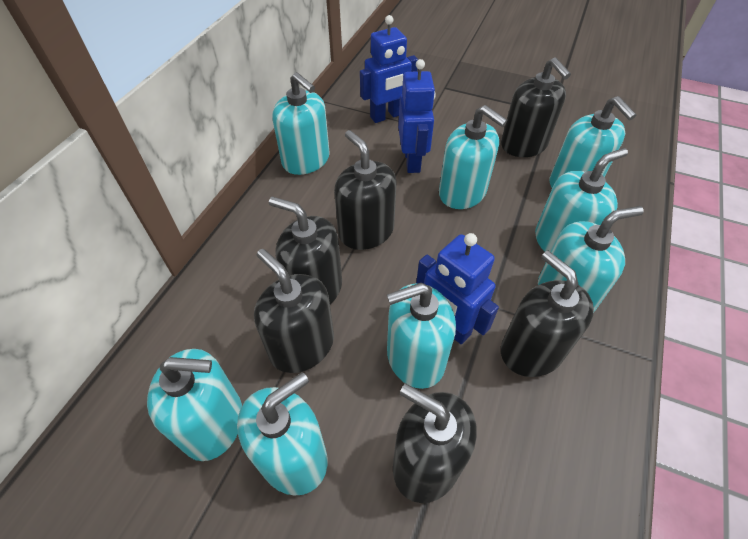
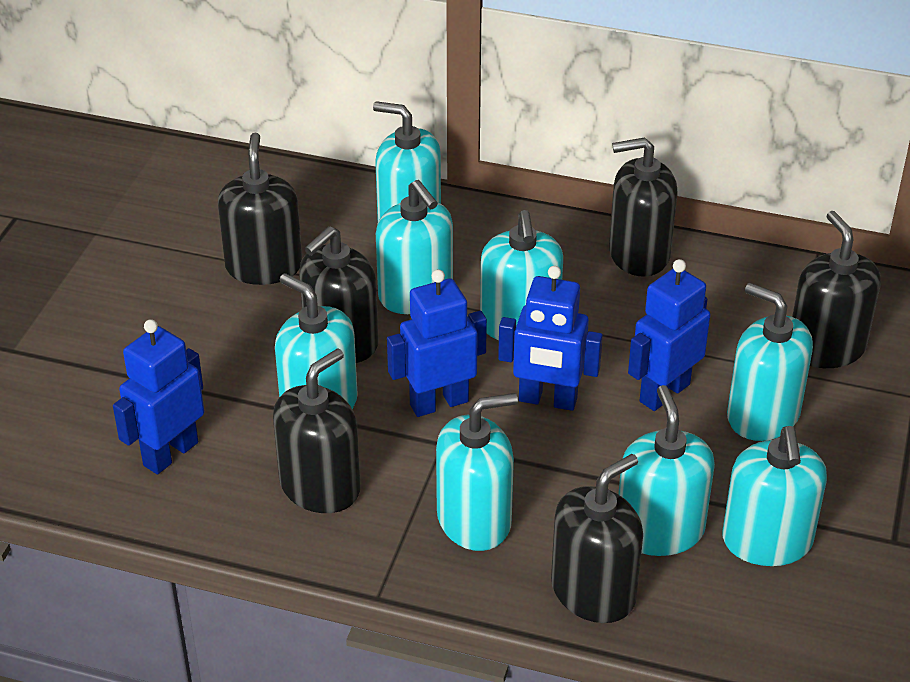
blue robot: [360,15,418,123] [398,59,436,173] [416,233,499,344] = 3 -> [113,319,204,474] [387,269,487,417] [498,266,603,411] [628,259,710,411] = 4

